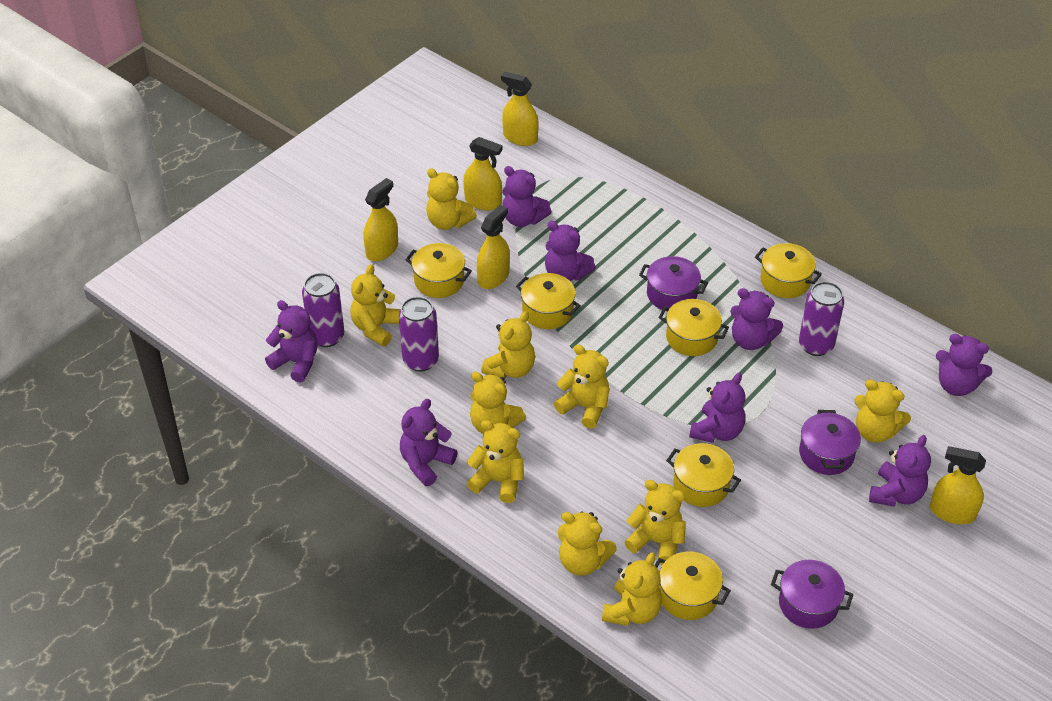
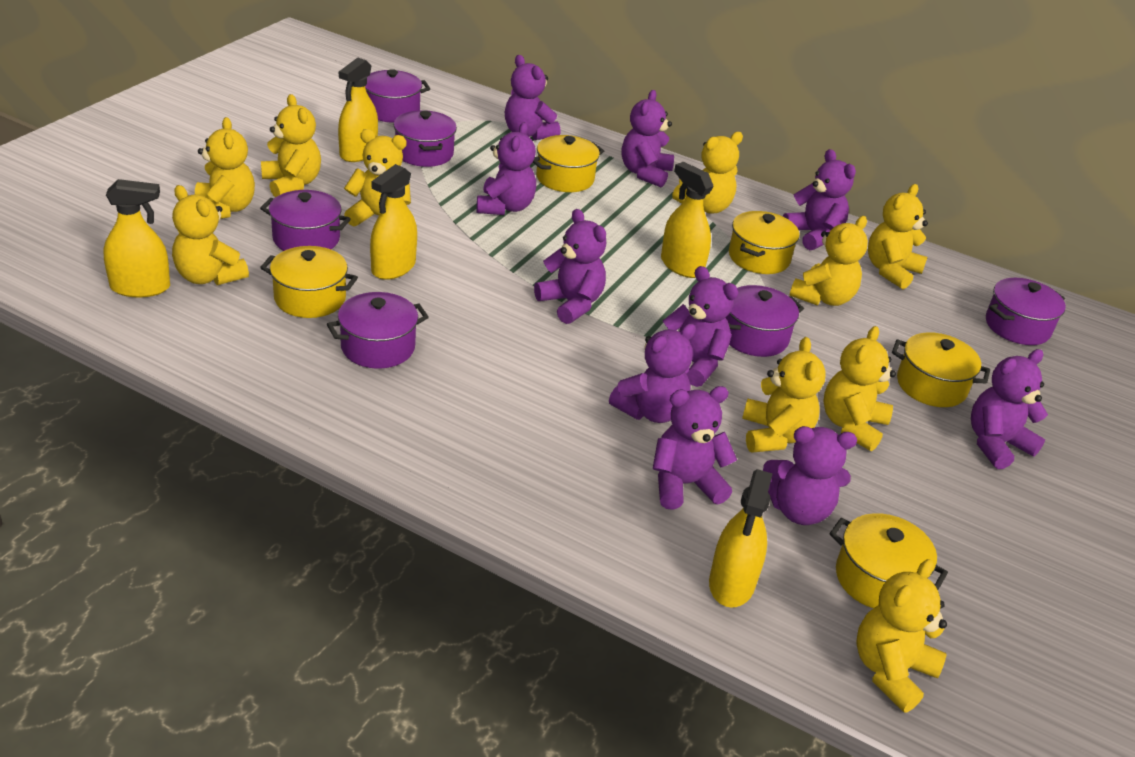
purple can: [302,273,344,347] [399,297,439,371] [799,281,844,356] = 3 -> none = 0
purple pot: [639,256,708,311] [771,560,853,629] [799,410,861,475] = 3 -> [260,190,351,251] [327,292,429,369] [365,69,430,123] [394,110,457,167] [725,285,804,357] [986,278,1066,345] = 6
purple teddy bear: [265,300,318,383] [400,399,457,486] [503,166,551,227] [545,221,596,281] [689,373,745,443] [730,288,783,350] [869,435,931,507] [936,334,993,396] = 8 -> [476,122,536,215] [505,55,560,140] [534,209,606,324] [609,324,696,423] [622,90,674,187] [653,386,737,510] [663,266,739,387] [763,426,857,525] [783,149,856,250] [971,349,1048,469] = 10
yellow pot: [406,243,472,298] [516,273,581,329] [655,552,731,620] [658,299,729,356] [666,443,741,507] [755,243,822,298] = 6 -> [260,246,358,318] [533,135,604,192] [729,211,800,274] [829,513,948,608] [892,332,990,407] = 5

